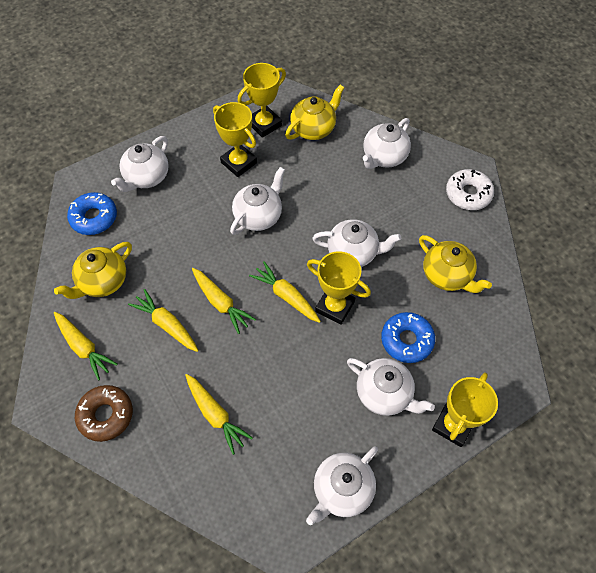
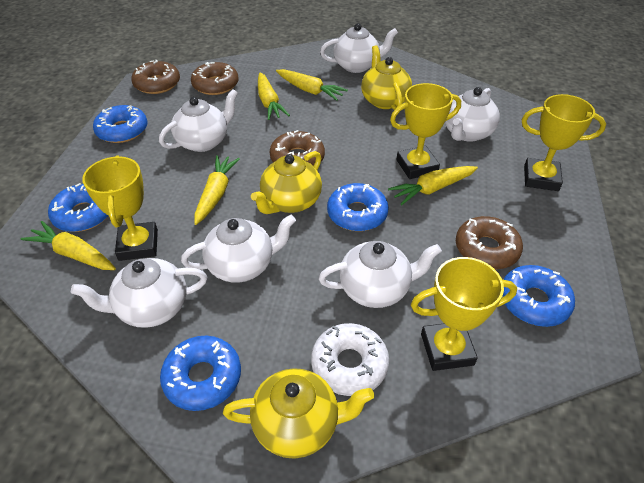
blue donut: [67,192,117,235] [381,312,435,363] = 2 -> [48,183,108,232] [93,105,148,143] [160,336,241,411] [327,183,389,231] [502,265,575,327] = 5
brown donut: [75,385,133,442] = 1 -> [131,60,180,94] [191,62,239,95] [270,130,325,166] [456,216,523,269] = 4

